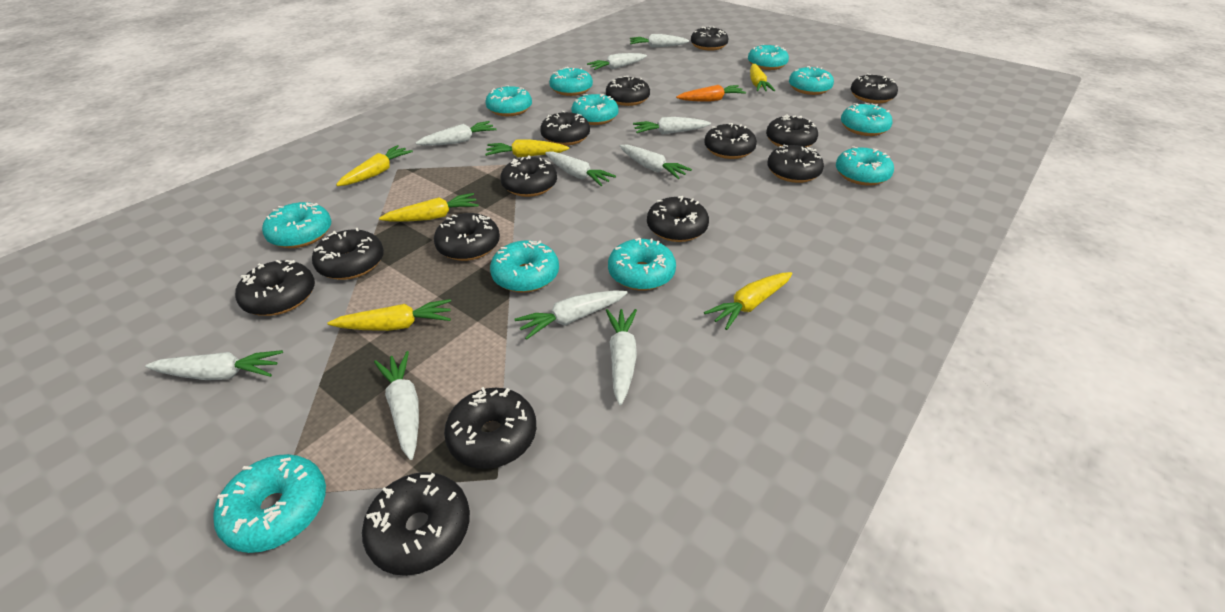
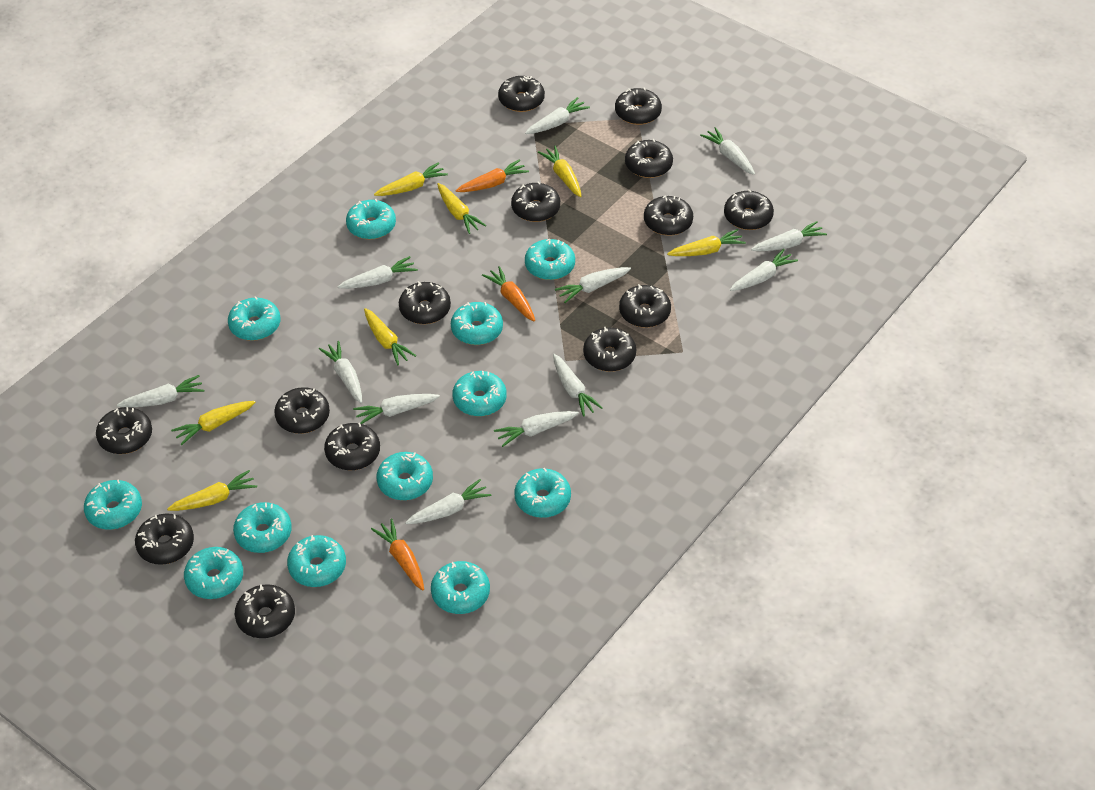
orange carrot: [676,85,746,102] = 1 -> [371,519,424,591] [456,159,529,192] [482,266,535,321] = 3
turquoise donut: [213,454,326,553] [262,202,331,248] [485,85,532,116] [490,240,559,293] [549,67,593,96] [572,94,618,125] [608,238,676,290] [748,44,789,70] [789,66,834,95] [836,146,894,186] [841,103,893,136] = 11 -> [84,479,142,530] [184,547,243,599] [228,296,280,341] [233,502,292,553] [287,535,346,587] [346,199,396,240] [377,452,433,500] [431,561,490,614] [451,302,503,345] [452,371,507,416] [514,468,571,518] [525,239,575,280] = 12
white carrot: [145,350,283,380] [374,351,419,460] [415,121,496,146] [515,290,628,340] [545,151,616,186] [587,53,647,70] [606,309,637,405] [620,145,692,179] [630,34,690,48] [633,117,711,134] = 10 -> [117,375,204,407] [319,341,362,403] [338,256,418,289] [353,394,440,424] [405,479,491,524] [494,411,579,447] [525,97,590,134] [553,354,603,417] [555,267,631,303] [700,127,755,175] [730,249,798,291] [751,221,827,251] = 12
yellow carrot: [328,299,451,331] [336,145,413,186] [379,193,479,222] [485,139,569,158] [704,272,792,330] [750,64,775,91] = 6 -> [167,470,257,511] [171,401,256,445] [364,308,416,365] [374,162,448,196] [437,183,487,234] [538,146,581,197] [667,229,746,256] = 7

